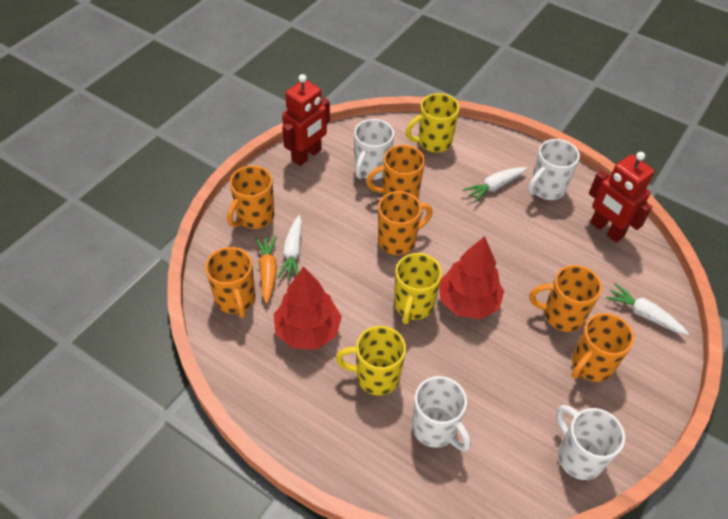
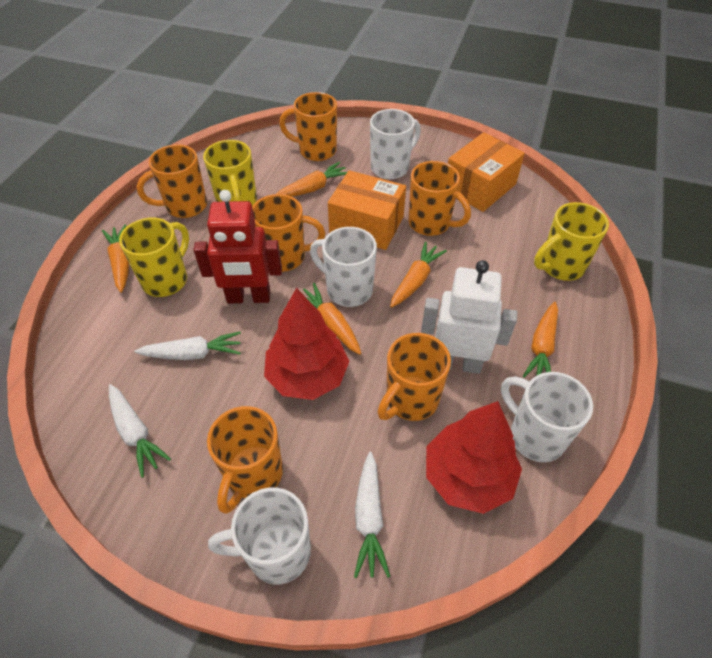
orange box: none = 0 -> [328,170,406,250] [448,132,525,212] = 2
orange carrot: [255,236,277,304] = 1 -> [102,225,129,293] [276,162,347,197] [303,283,361,355] [390,242,447,308] [523,302,558,378] = 5
red robot: [282,74,330,166] [589,152,654,243] = 2 -> [194,190,282,304] = 1
white robot: none = 0 -> [421,260,517,374] = 1

